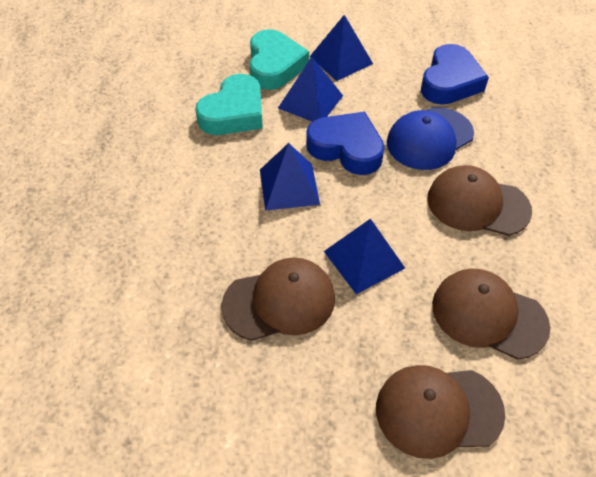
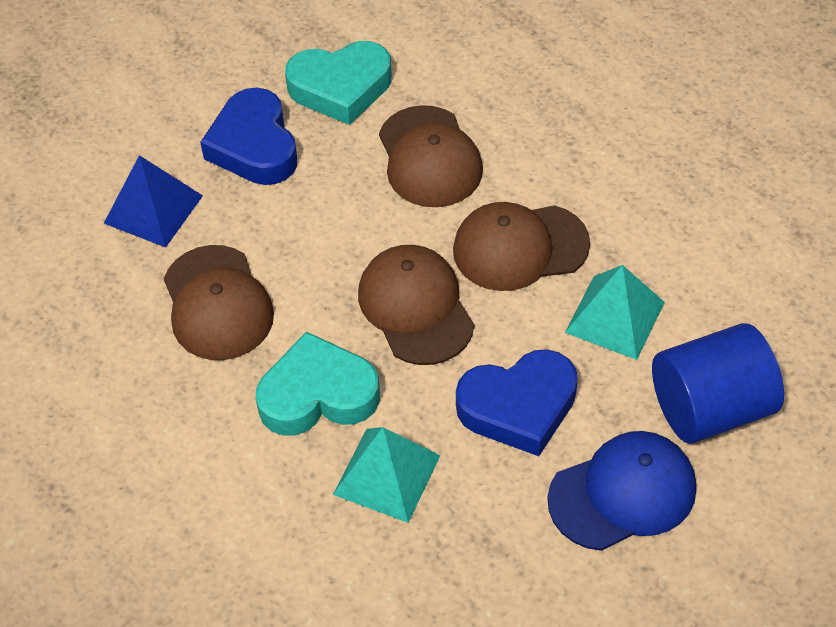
blue cylinder: none = 0 -> [652,323,784,444] = 1
blue pyramid: [260,143,320,211] [278,57,343,122] [309,15,373,81] [324,218,405,294] = 4 -> [104,155,203,248] = 1
turquoise pyramid: none = 0 -> [333,427,441,523] [565,265,665,360] = 2

